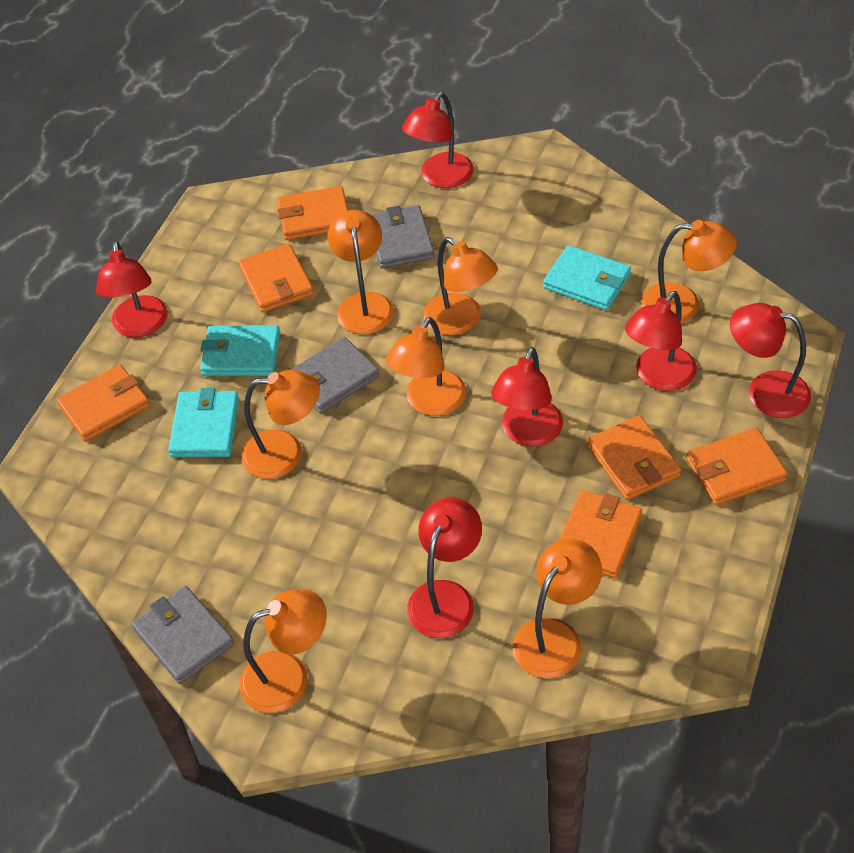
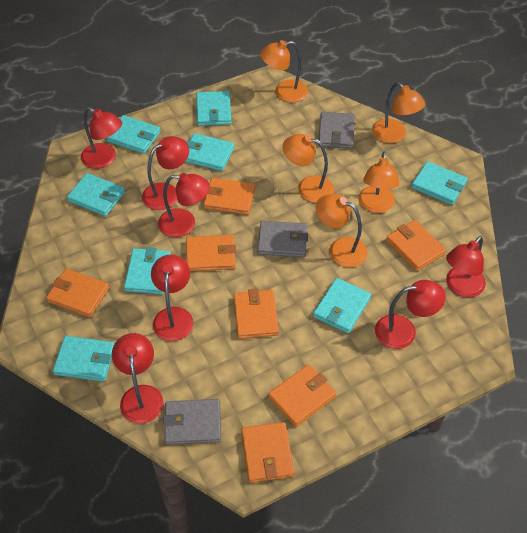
orange lamp: [239,589,327,713] [241,370,320,479] [328,210,394,334] [386,317,466,416] [423,237,498,335] [512,539,602,678] [641,220,737,323] = 7 -> [260,40,308,103] [282,134,334,203] [316,194,368,267] [359,151,400,213] [372,82,425,143] = 5
orange wallet: [56,365,150,442] [239,244,314,313] [277,186,348,240] [559,490,642,578] [587,415,681,500] [686,428,787,505] = 6 -> [46,269,109,318] [186,235,236,271] [204,178,255,215] [234,289,279,339] [241,422,294,483] [268,364,336,427] [386,220,446,271] = 7
red lamp: [96,241,168,338] [402,92,474,188] [407,498,482,638] [491,347,563,447] [625,291,697,391] [730,303,811,418] = 6 -> [81,107,122,169] [112,333,163,424] [142,136,189,210] [151,254,193,341] [158,173,210,237] [375,280,446,349] [446,236,486,298] = 7
turquoise wallet: [168,388,239,457] [200,325,280,376] [543,245,631,310] = 3 -> [53,336,115,382] [67,173,125,216] [107,115,161,154] [124,247,171,294] [185,133,234,171] [196,91,232,126] [313,278,371,333] [411,161,468,205] = 8

